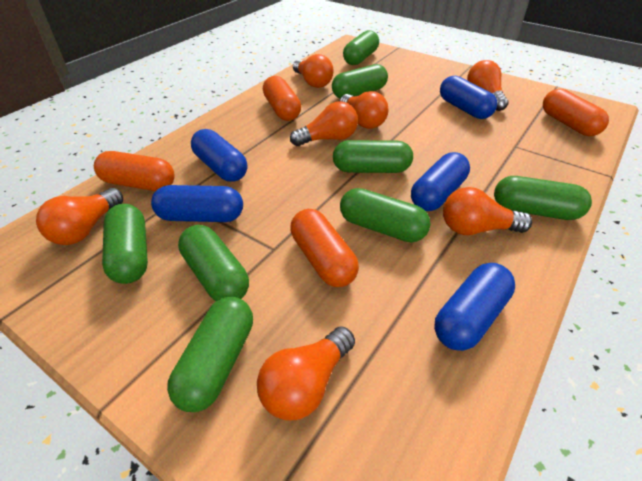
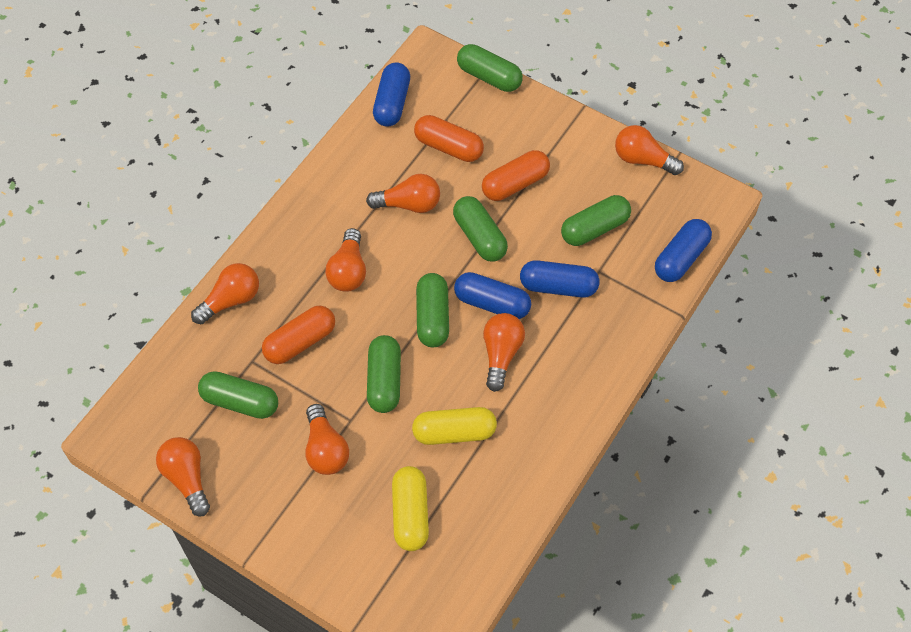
blue capsule: [151,185,243,222] [191,129,247,182] [411,152,470,211] [434,263,515,351] [440,76,497,119] = 5 -> [373,62,410,127] [454,272,531,319] [520,260,600,298] [655,219,712,282] = 4
green capsule: [102,204,148,284] [167,297,253,412] [178,225,249,301] [332,64,388,98] [333,140,413,173] [340,188,431,242] [343,30,379,65] [494,176,592,220] = 8 -> [198,371,278,419] [367,335,401,413] [416,273,449,347] [453,196,508,262] [457,44,523,92] [561,195,631,246] = 6
orange capsule: [94,151,174,191] [263,76,301,121] [290,209,359,287] [543,89,609,136] = 4 -> [262,306,335,364] [414,115,484,162] [482,150,550,201] = 3
yellow capsule: none = 0 -> [392,466,429,551] [412,407,497,445] = 2

